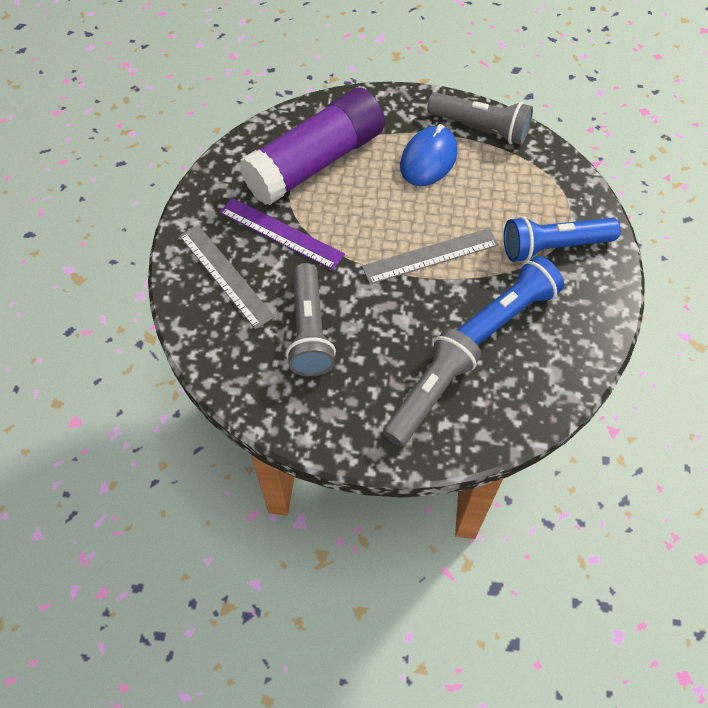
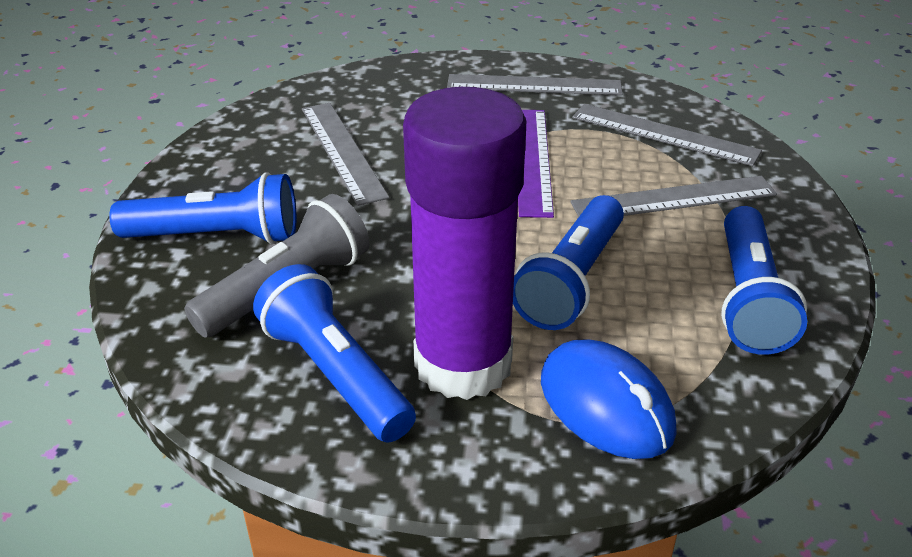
blue flashlight: [457,256,564,346] [504,216,621,262] = 2 -> [109,172,296,244] [253,264,416,443] [513,195,624,330] [721,206,807,355] = 4
grey flashlight: [286,263,336,376] [383,328,481,447] [427,92,533,145] = 3 -> [184,194,370,338] = 1
grey ruler: [180,225,275,329] [362,228,499,284] = 2 -> [302,103,389,206] [447,74,623,95] [570,176,777,217] [572,104,762,166] = 4

